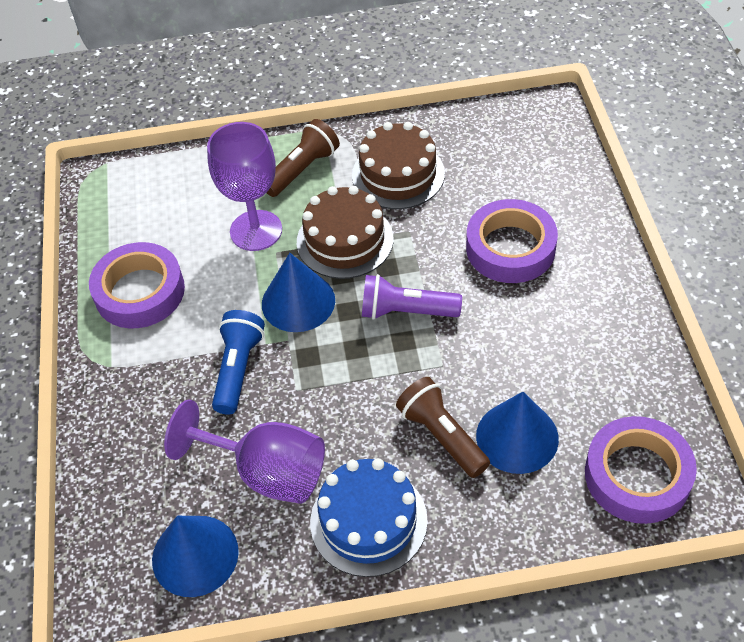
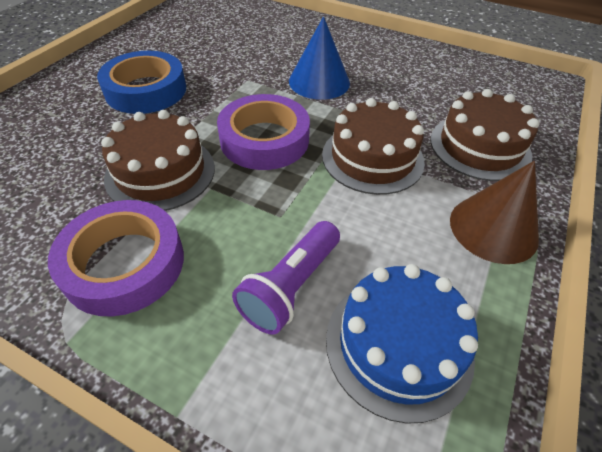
blue cone: [152,516,239,597] [262,253,335,332] [476,392,559,474] = 3 -> [289,16,350,100] = 1
blue flashlight: [212,310,265,415] = 1 -> none = 0
blue tape: none = 0 -> [97,51,186,114] = 1
brown cake: [297,186,394,279] [352,122,445,209] = 2 -> [101,110,215,211] [322,98,425,195] [431,89,540,181] = 3
brown cone: none = 0 -> [450,161,539,264] = 1
brown flashlight: [267,119,340,197] [396,377,490,478] = 2 -> none = 0
purple goblet: [164,400,325,504] [207,122,282,251] = 2 -> none = 0
purple tape: [89,242,185,328] [466,199,558,283] [585,416,697,524] = 3 -> [48,200,184,317] [217,94,310,170] = 2

